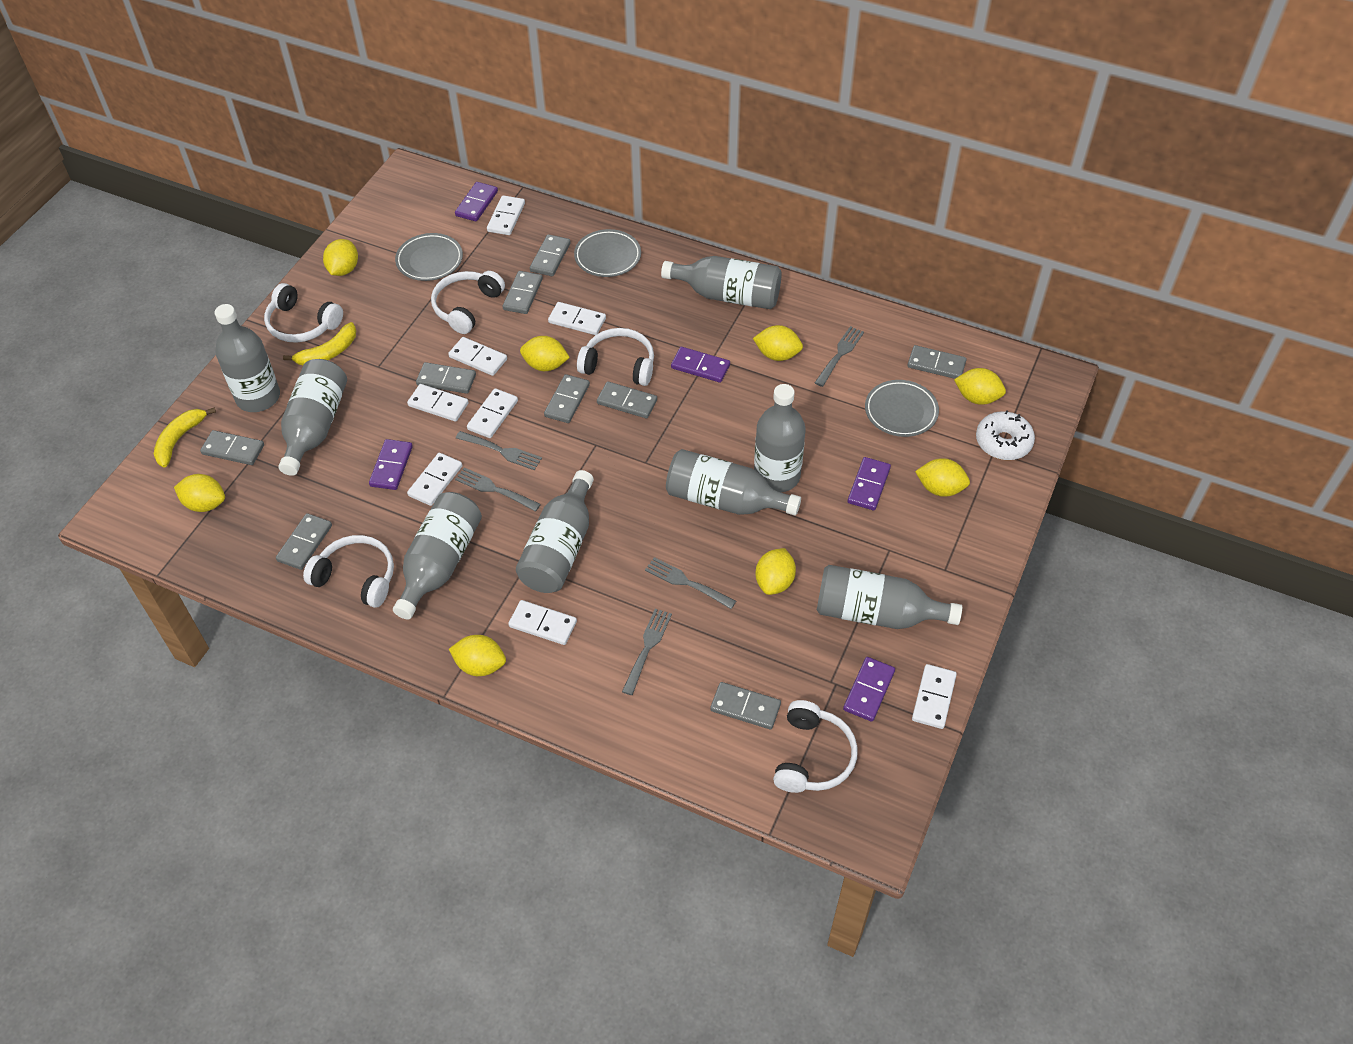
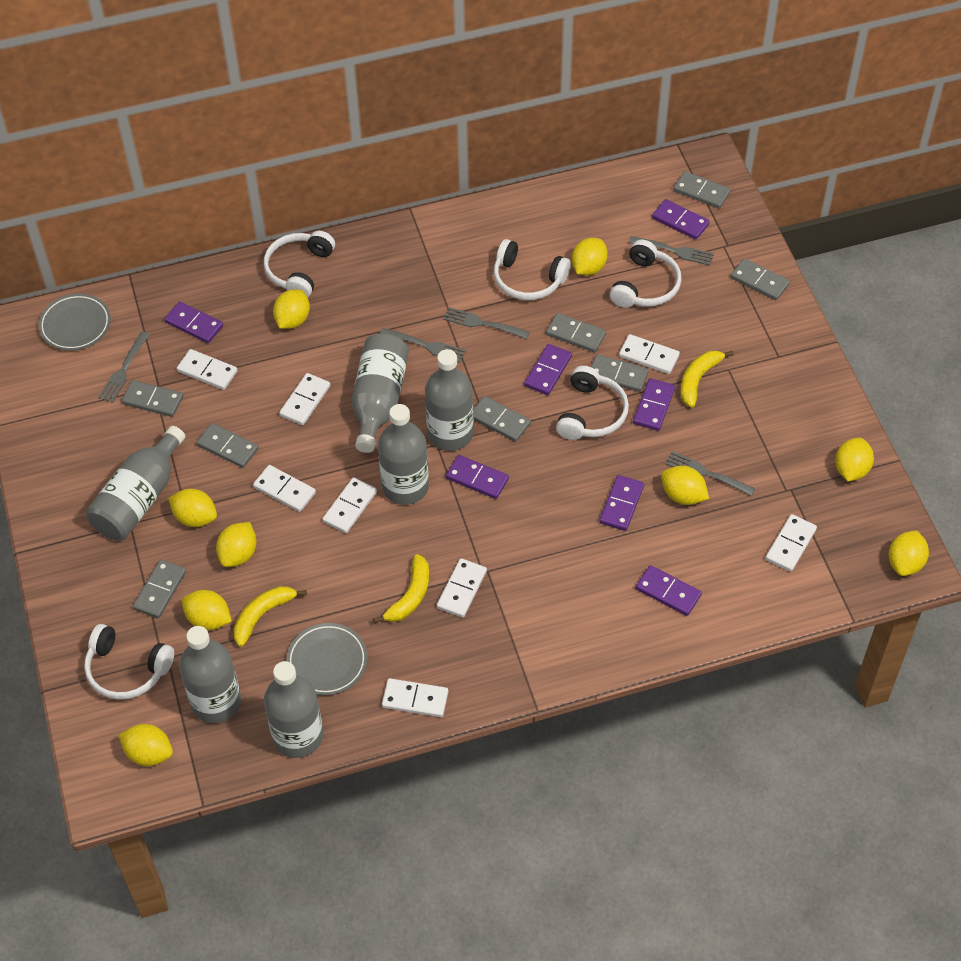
grey bottle: [215,304,280,412] [279,359,347,476] [393,492,482,619] [516,470,594,593] [661,256,782,309] [666,449,801,516] [754,384,806,492] [817,565,962,629] = 8 -> [86,426,185,540] [179,626,241,723] [264,661,323,758] [351,333,409,453] [378,404,429,505] [425,349,474,451] = 6
grey domino: [200,430,264,465] [276,513,332,570] [416,362,476,394] [503,271,543,314] [530,234,571,276] [544,374,590,423] [597,381,657,418] [710,682,781,730] [907,345,967,379] = 9 -> [122,380,183,417] [133,559,186,618] [196,423,259,468] [473,396,531,442] [546,313,606,353] [591,354,649,392] [673,171,731,209] [731,258,790,301] = 8
grey plate: [395,233,463,281] [574,229,641,277] [865,380,939,437] = 3 -> [38,294,111,351] [286,623,367,695] = 2
purple domino: [369,439,413,490] [455,182,498,222] [671,347,730,383] [843,657,895,722] [848,457,891,510] = 5 -> [164,301,223,343] [446,455,509,499] [524,344,572,395] [599,475,644,531] [633,378,675,431] [636,565,702,616] [652,199,710,240] = 7
white donut: [976,410,1035,460] = 1 -> none = 0
yellow banana: [154,408,216,468] [283,322,356,365] = 2 -> [233,586,307,647] [373,554,429,623] [680,350,734,408] = 3
yellow lemon: [174,474,225,512] [323,239,358,276] [449,635,506,676] [520,336,570,371] [753,325,803,361] [755,548,796,595] [915,458,970,497] [954,368,1006,405] = 8 -> [118,724,173,766] [168,489,217,527] [182,590,232,630] [216,522,257,567] [273,289,310,329] [572,238,608,276] [661,466,709,505] [835,438,874,481] [889,530,929,576] = 9

